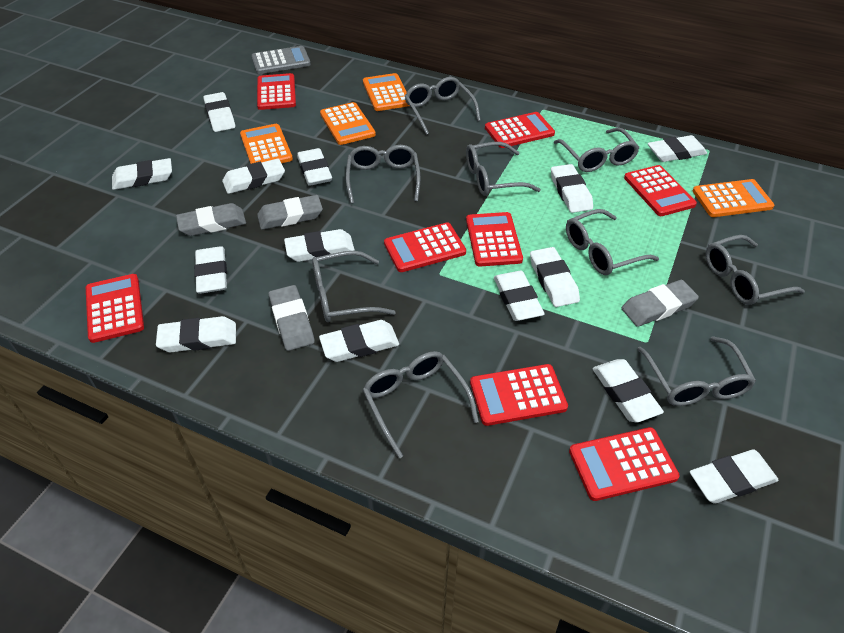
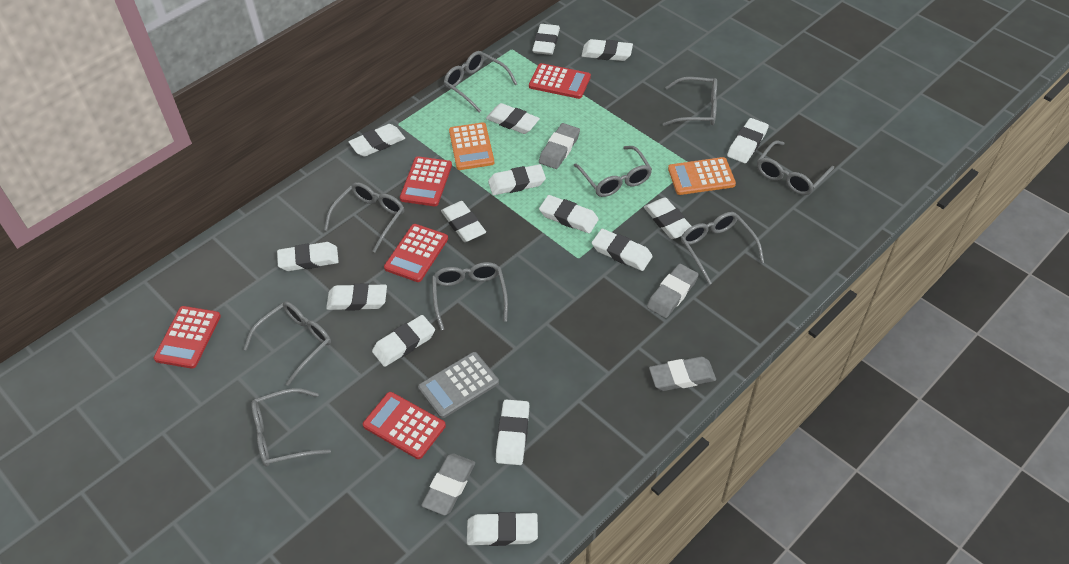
orange calculator: [240,124,293,164] [320,102,376,145] [363,73,409,111] [693,179,774,217] = 4 -> [449,122,494,170] [668,157,736,195] = 2
red calculator: [86,274,144,343] [257,73,296,110] [384,223,466,272] [466,212,523,267] [470,364,568,426] [485,112,555,148] [569,427,680,501] [624,165,697,216] = 8 -> [154,306,221,369] [363,392,446,459] [384,224,448,282] [400,156,452,206] [529,63,591,99] = 5
white eraser: [112,158,172,190] [156,316,236,353] [194,246,227,294] [203,92,235,132] [222,159,285,194] [284,229,355,262] [297,148,332,186] [319,320,399,362] [494,271,545,321] [530,247,580,307] [551,164,593,213] [593,359,664,422] [648,135,707,162] [690,449,779,504] = 14 -> [277,242,339,271] [326,283,387,311] [348,124,405,157] [372,315,435,367] [441,201,486,242] [467,512,538,546] [486,103,540,134] [488,164,546,195] [496,399,529,465] [532,24,560,55] [539,195,599,233] [582,39,633,61] [592,229,653,271] [644,197,691,239] [727,118,769,163] = 15

